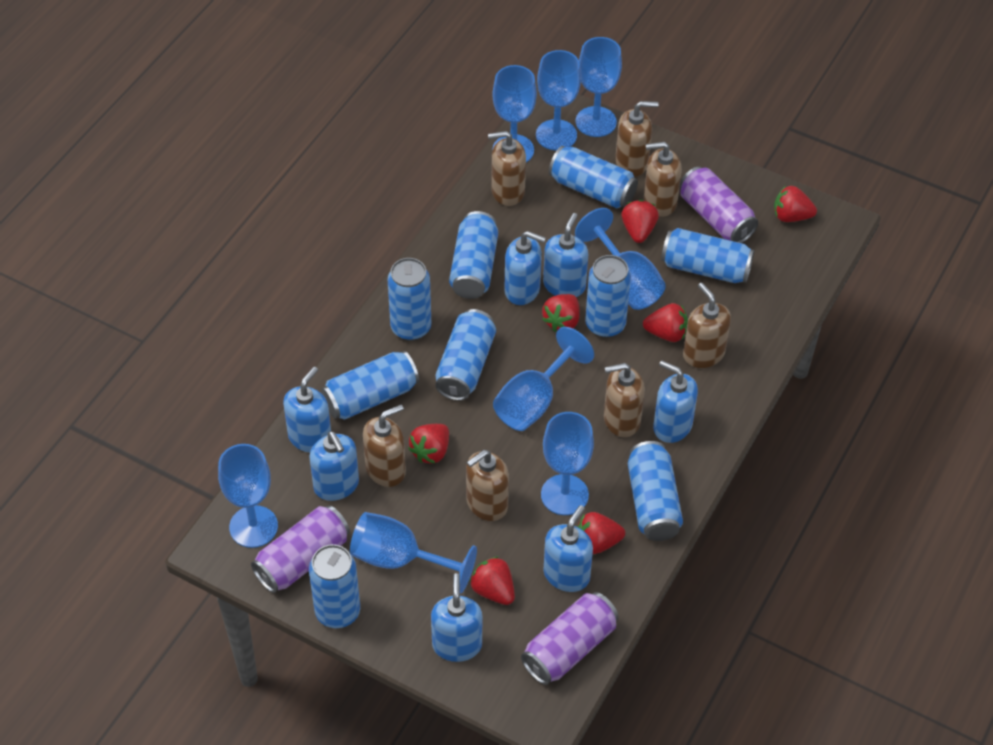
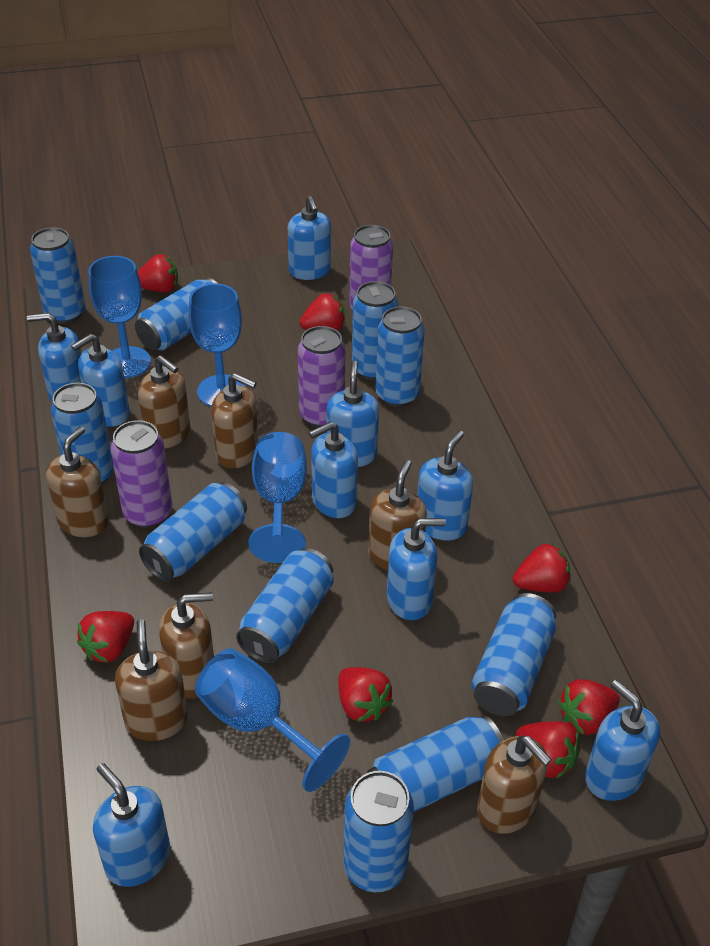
blue can: [309,544,360,628] [321,351,419,420] [388,258,431,341] [435,309,496,401] [449,211,498,299] [549,146,638,208] [585,255,631,338] [628,441,683,541] [661,228,754,283] = 9 -> [30,227,85,324] [51,383,114,484] [135,278,218,351] [139,482,247,582] [236,548,334,663] [343,771,414,892] [352,281,399,380] [367,715,504,812] [375,306,425,407] [471,593,556,716] = 10
blue goblet: [218,444,278,548] [350,512,477,594] [492,65,537,162] [493,327,594,431] [536,50,581,150] [541,412,594,515] [575,208,666,310] [576,37,622,137] = 8 -> [88,256,151,378] [188,284,245,407] [195,648,350,792] [249,432,307,563] = 4
blue soap dispenser: [283,367,331,453] [310,431,359,501] [431,573,482,662] [504,231,546,305] [543,213,588,297] [543,505,593,592] [653,360,698,443] = 7 -> [27,313,81,403] [71,334,130,427] [93,763,170,887] [288,196,331,280] [309,421,358,518] [326,360,379,467] [387,518,446,620] [417,431,473,541] [585,680,660,801] = 9

